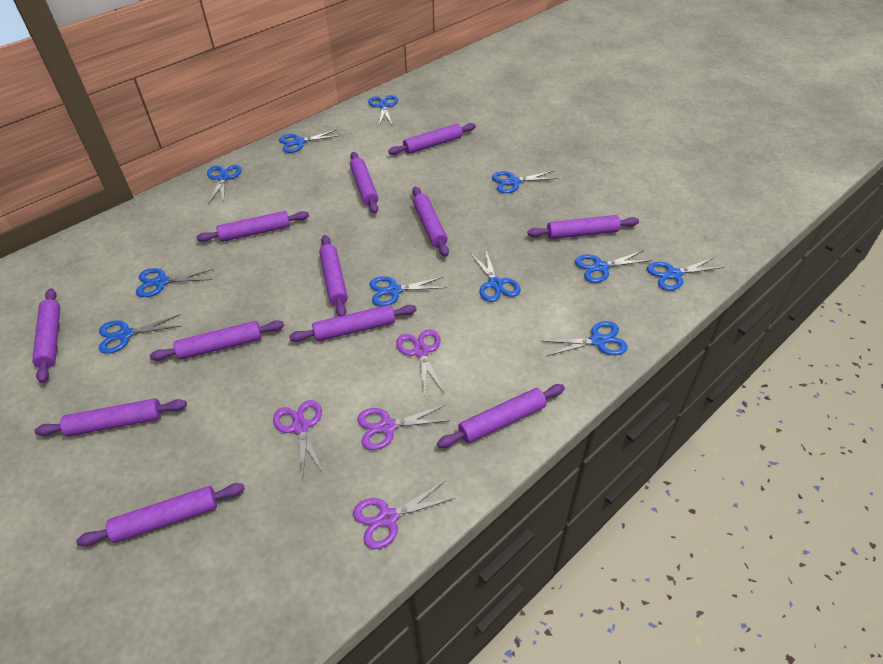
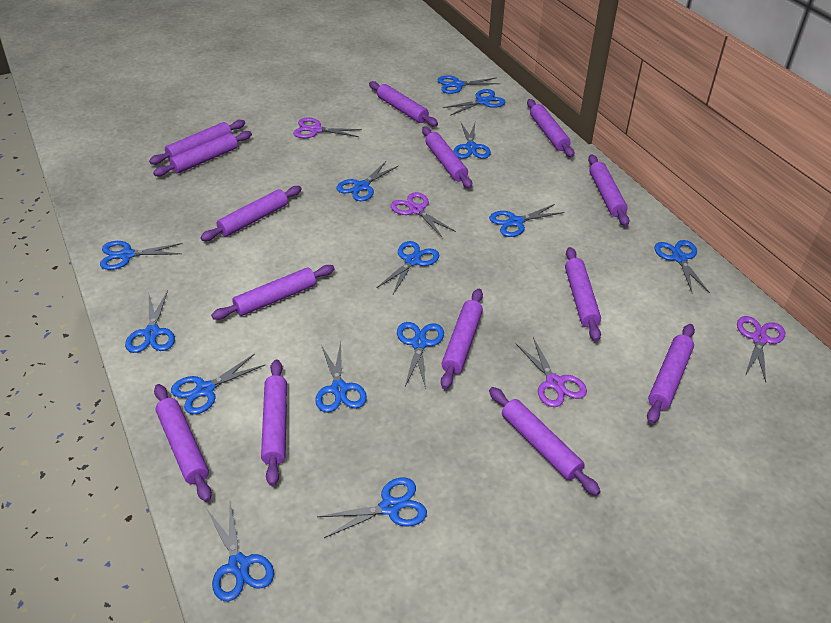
blue scissors: [99,314,181,354] [136,268,213,297] [207,165,242,204] [279,129,340,153] [368,95,398,126] [369,276,447,306] [470,248,521,302] [492,171,559,193] [543,321,628,356] [575,251,652,283] [647,257,725,291] = 11 -> [100,241,183,270] [125,290,175,353] [171,353,265,414] [207,503,274,601] [315,342,367,413] [317,477,427,538] [337,161,398,201] [376,241,440,294] [397,322,444,389] [438,75,500,94] [443,89,505,116] [454,123,491,159] [489,204,565,237] [654,240,710,293] = 14
purple rolling pin: [32,288,60,383] [34,399,187,437] [76,483,245,546] [150,320,284,361] [196,211,309,242] [289,305,417,342] [319,235,348,316] [350,152,378,214] [388,123,476,155] [412,187,449,257] [437,384,565,448] [527,215,639,239] = 12 -> [149,120,245,165] [153,131,252,176] [154,384,212,502] [200,186,302,241] [211,265,335,320] [261,359,287,486] [369,81,438,126] [422,127,472,188] [441,289,483,389] [489,387,601,496] [527,99,574,157] [565,247,601,341] [588,155,629,226] [647,324,695,424] = 14

